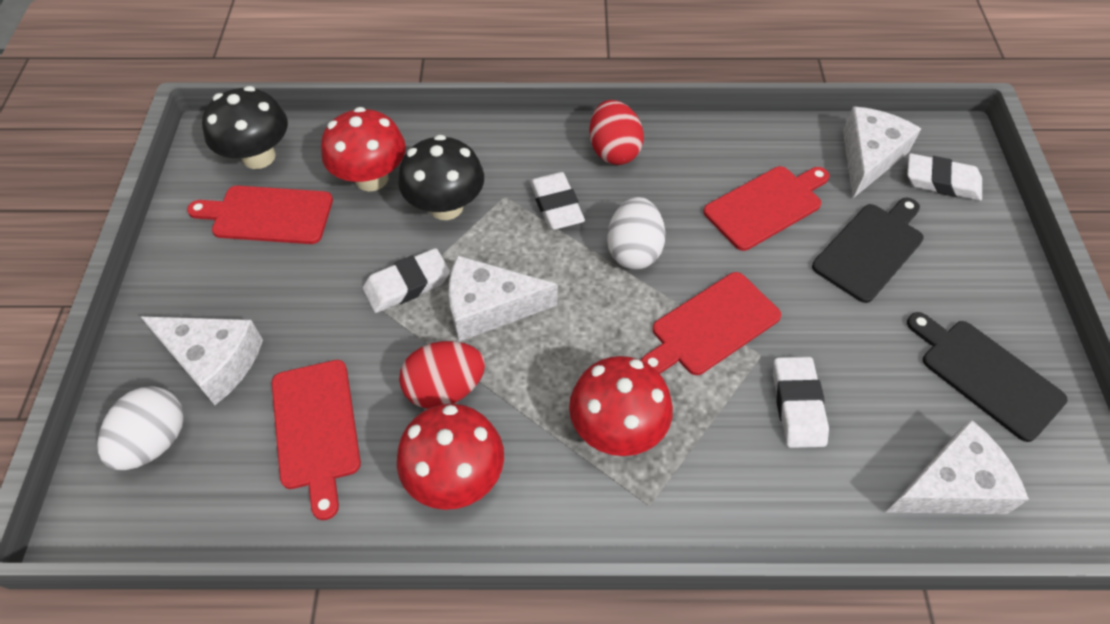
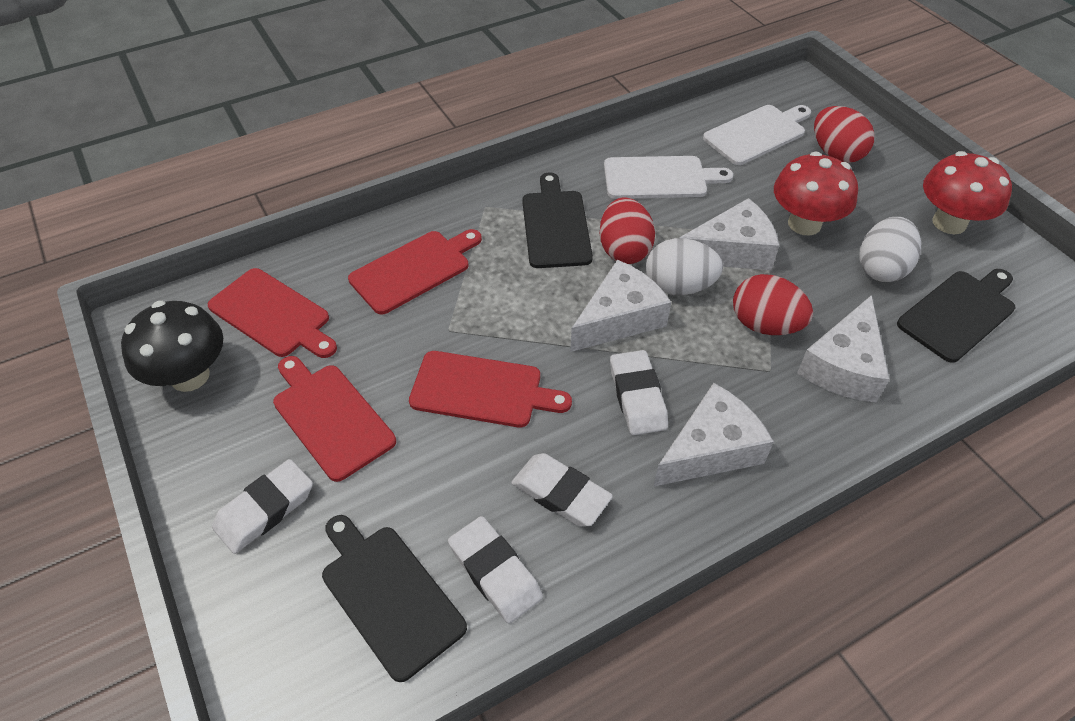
black cutting board: [812,198,924,303] [907,312,1067,442] = 2 -> [322,515,467,682] [522,172,593,268] [897,269,1015,363] = 3
black mushroom: [202,86,288,169] [398,135,484,220] = 2 -> [121,301,223,392] = 1
red egg: [399,341,485,409] [589,100,644,165] = 2 -> [600,197,655,264] [733,274,813,335] [814,106,875,163] = 3
red mushroom: [321,107,406,192] [397,404,504,510] [569,356,673,456] = 3 -> [774,152,858,236] [923,151,1012,234] = 2
white cutting board: none = 0 -> [604,156,733,199] [703,105,811,165] = 2

